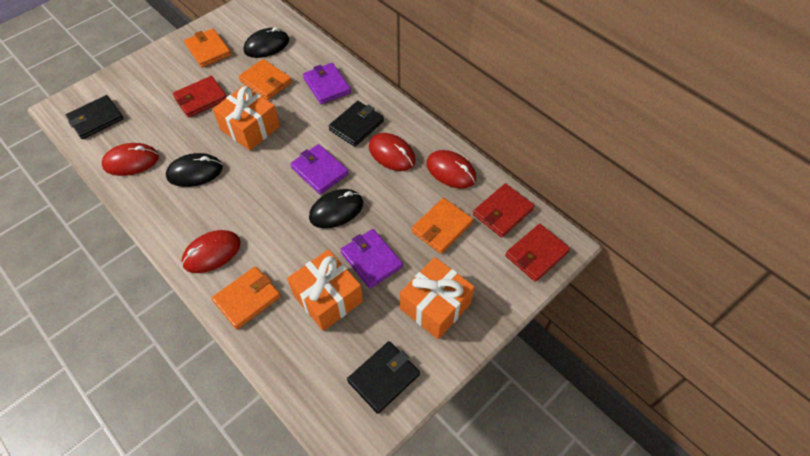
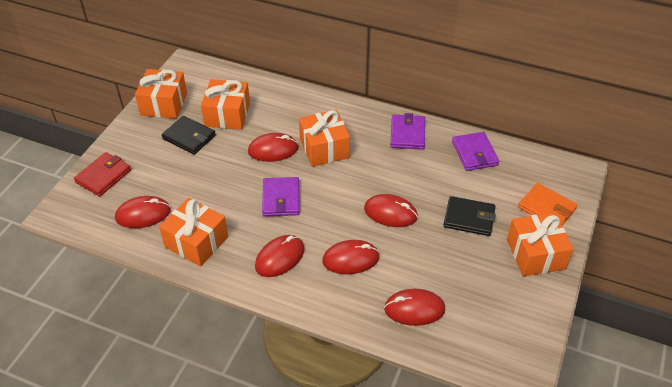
black mouse: [166,153,223,187] [244,27,289,58] [309,189,363,228] = 3 -> none = 0
black wallet: [66,95,124,139] [329,101,384,147] [347,341,420,414] = 3 -> [162,116,216,155] [443,196,496,236] = 2
orange gift: [213,85,280,151] [287,250,363,331] [400,257,475,340] = 3 -> [135,69,187,119] [159,198,228,267] [201,79,250,130] [299,110,350,167] [507,212,574,276] = 5
orange wallet: [184,29,231,68] [212,266,281,330] [238,59,292,100] [411,198,473,254] = 4 -> [518,183,577,225] = 1
red mouse: [101,143,159,176] [182,230,241,273] [369,133,416,171] [426,150,476,189] = 4 -> [115,196,171,228] [248,133,299,162] [255,235,305,277] [322,240,380,274] [364,194,418,227] [384,289,445,326] = 6
red wallet: [173,76,227,118] [473,183,534,237] [505,224,570,282] = 3 -> [74,152,131,197] = 1

